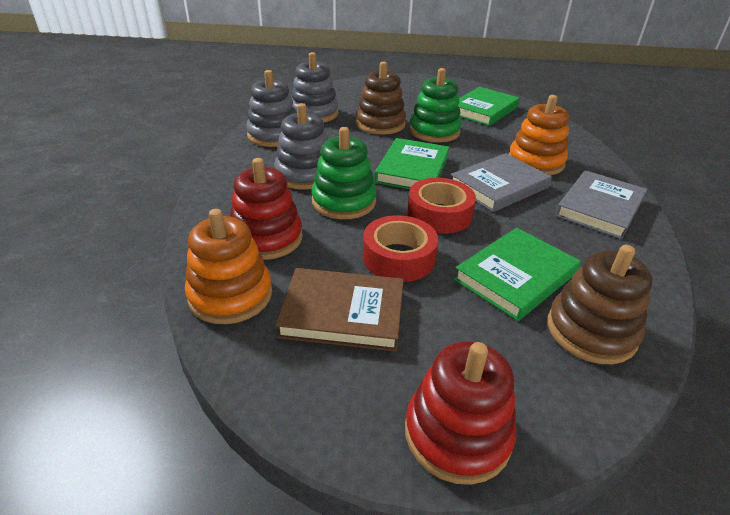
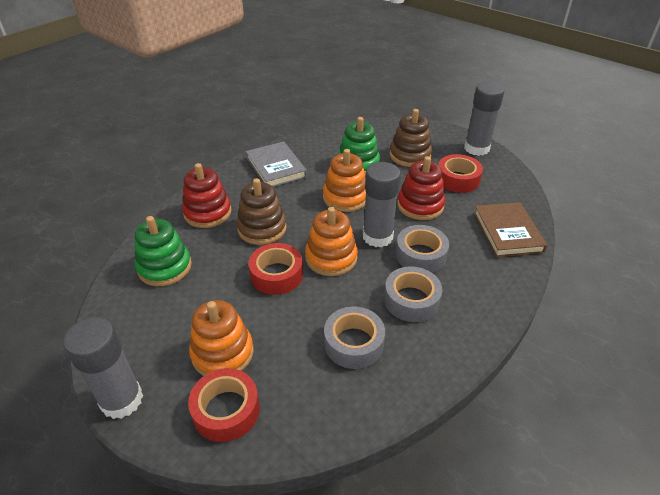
green book: [374,138,450,189] [454,228,581,321] [458,87,520,126] = 3 -> none = 0
grey book: [451,153,552,212] [555,170,647,239] = 2 -> [246,142,307,187] = 1
grey glue stick: none = 0 -> [63,317,143,419] [363,162,401,247] [464,82,504,156] = 3
grey stacking toy: [246,70,296,147] [274,103,328,190] [291,52,339,122] = 3 -> none = 0
grey tape: none = 0 -> [324,306,385,369] [384,266,442,322] [396,225,449,273] = 3
orange stacking toy: [185,209,272,324] [509,95,569,175] = 2 -> [189,300,254,376] [305,207,358,276] [323,149,366,212] = 3
red tape: [363,215,438,282] [407,178,476,234] = 2 -> [188,368,260,442] [248,243,303,295] [438,154,483,193] = 3

